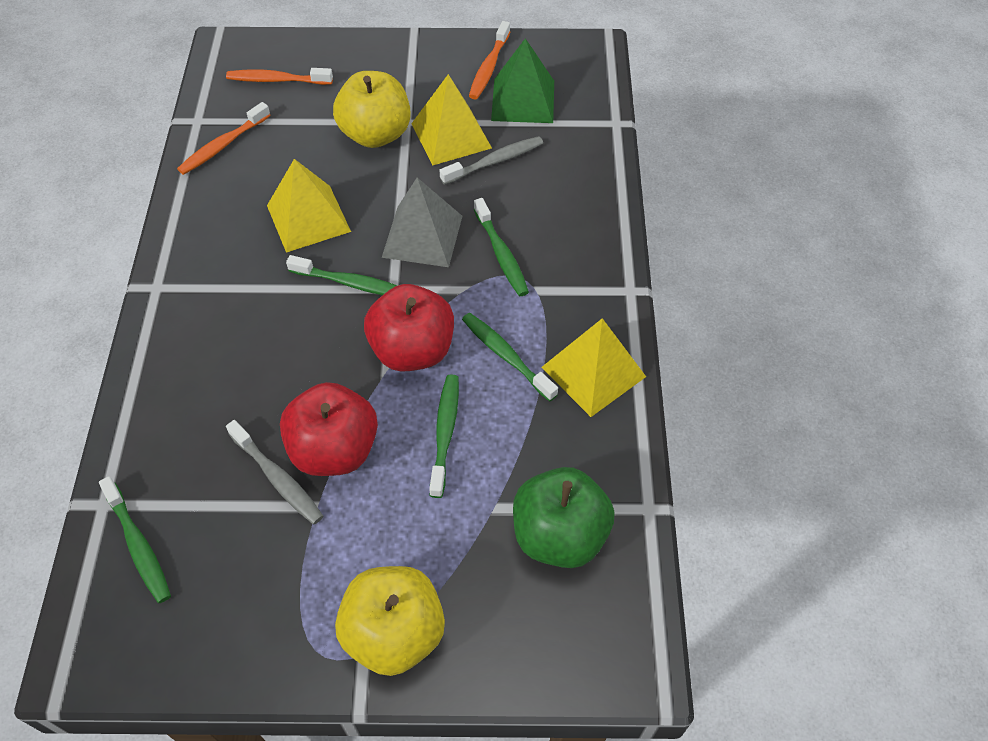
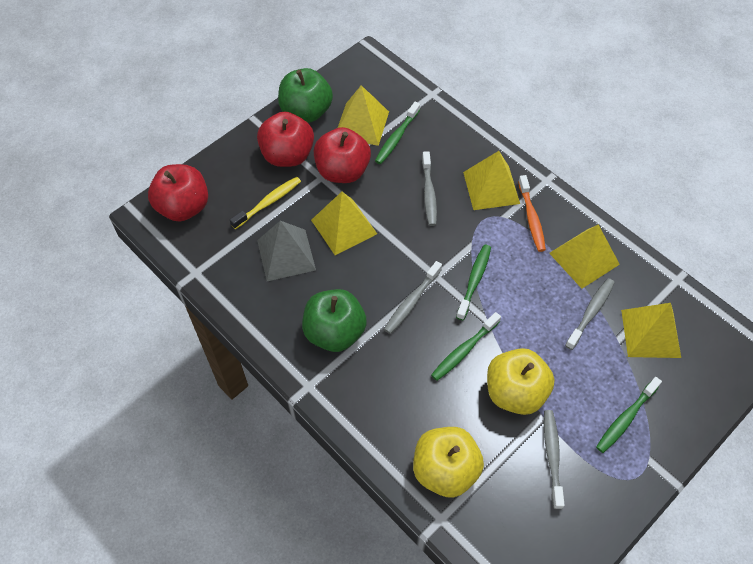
green apple: [513,467,615,568] = 1 -> [278,68,333,123] [302,289,367,352] = 2
green pyramid: [491,38,554,123] = 1 -> none = 0
green toothbrush: [99,476,171,603] [286,255,397,295] [429,374,459,498] [462,313,558,401] [474,198,529,296] = 5 -> [375,102,420,164] [431,312,501,381] [456,244,491,320] [596,377,662,453] = 4
grey toothbrush: [226,420,323,525] [439,136,543,185] = 2 -> [384,261,442,334] [422,151,437,226] [544,410,565,509] [565,278,615,350] = 4
orange toothbrush: [177,102,270,175] [226,68,333,85] [469,21,510,99] = 3 -> [518,175,546,252] = 1
red apple: [280,382,378,476] [364,284,454,371] = 2 -> [148,164,208,222] [257,112,314,167] [314,127,371,183] = 3
yellow pyramid: [267,159,351,253] [411,74,492,165] [542,318,646,417] = 3 -> [311,192,377,255] [338,85,389,146] [463,151,520,210] [549,224,620,289] [621,303,681,358] = 5
yellow toothbrush: none = 0 -> [230,177,301,229] = 1

